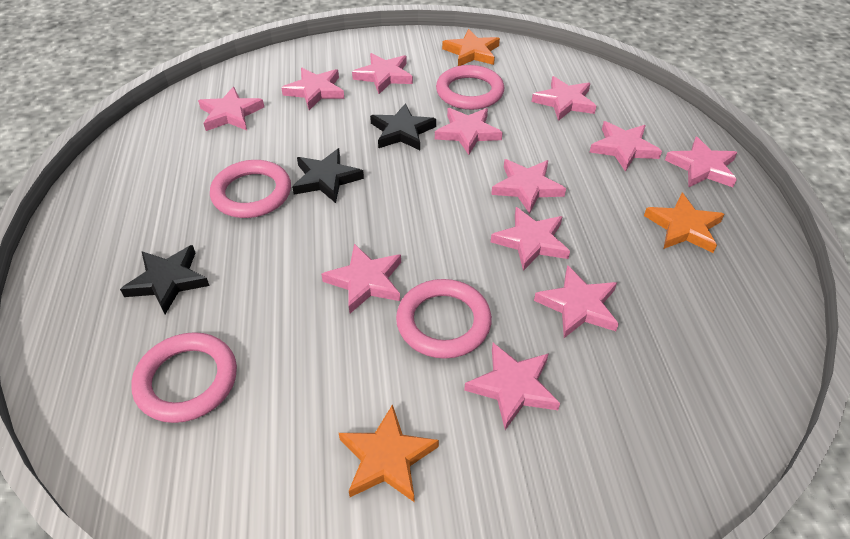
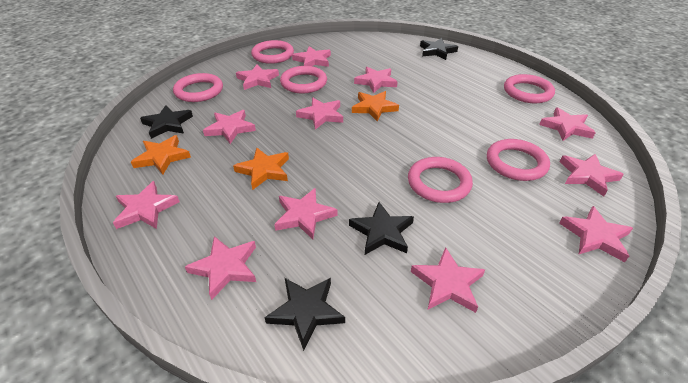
black star: [120,245,210,314] [292,148,364,203] [370,103,436,150] = 3 -> [140,105,193,139] [264,278,345,351] [349,202,414,255] [420,38,458,60] = 4
pink ring: [131,332,237,423] [210,160,291,218] [396,279,492,359] [436,65,505,110] = 4 -> [173,73,223,102] [251,40,294,64] [280,66,327,93] [408,157,473,203] [487,139,550,181] [504,74,555,103] = 6

